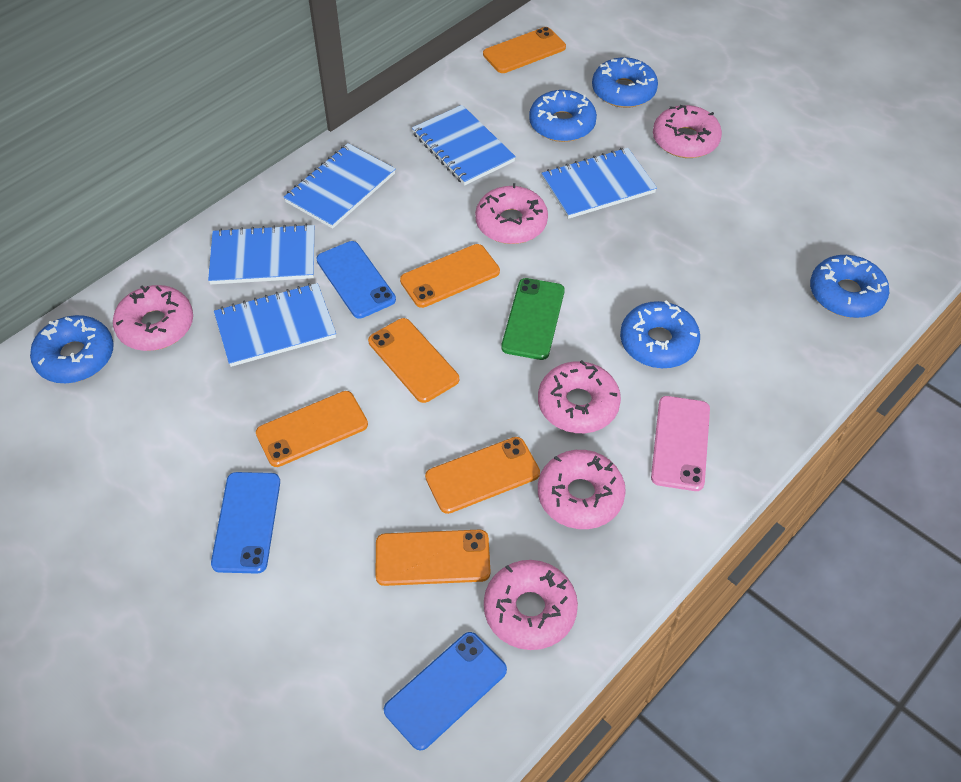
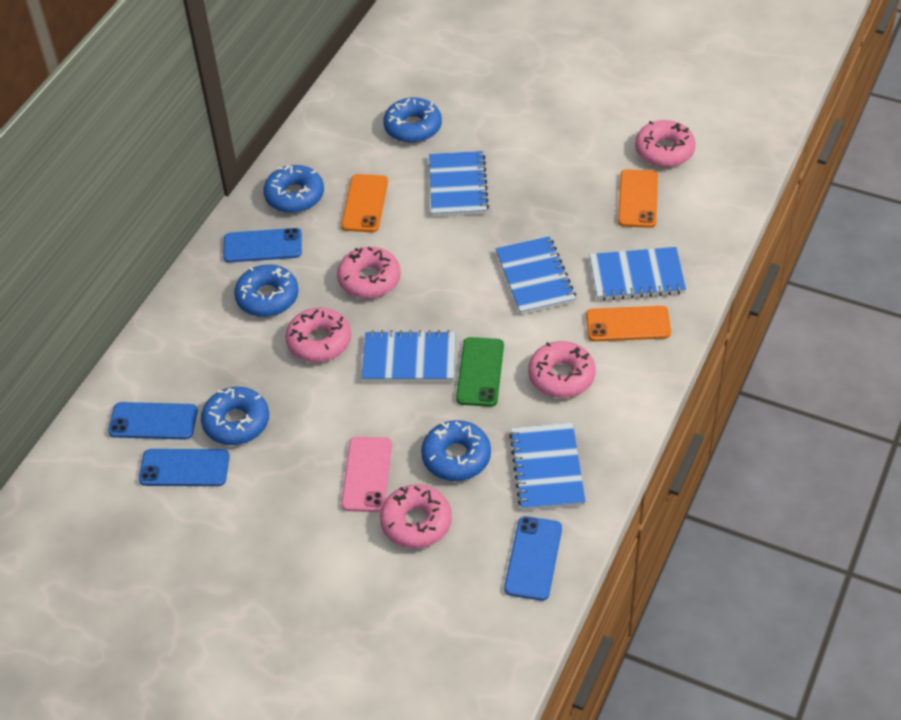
blue phone: [211,472,280,574] [316,241,396,319] [384,632,507,751] = 3 -> [108,402,198,440] [139,449,230,486] [223,228,302,263] [504,516,562,601] = 4
orange phone: [256,391,368,467] [368,318,459,403] [375,530,490,586] [400,244,500,308] [425,437,540,514] [483,27,566,73] = 6 -> [341,174,388,232] [586,306,671,342] [618,169,658,228] = 3
pink donut: [113,285,193,351] [475,183,548,244] [484,560,578,650] [538,360,621,433] [538,450,626,529] [653,105,722,158] = 6 -> [286,308,351,362] [337,247,401,299] [380,484,452,549] [528,341,596,398] [635,120,696,167] = 5

